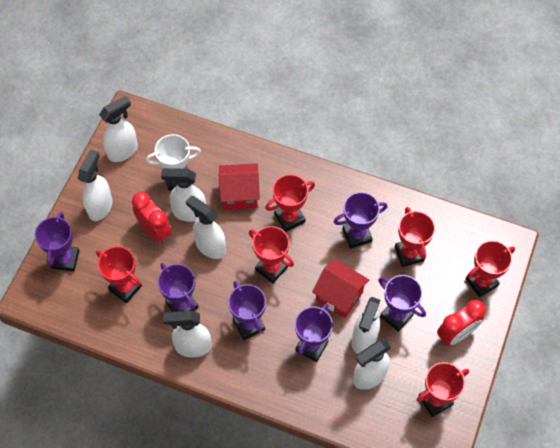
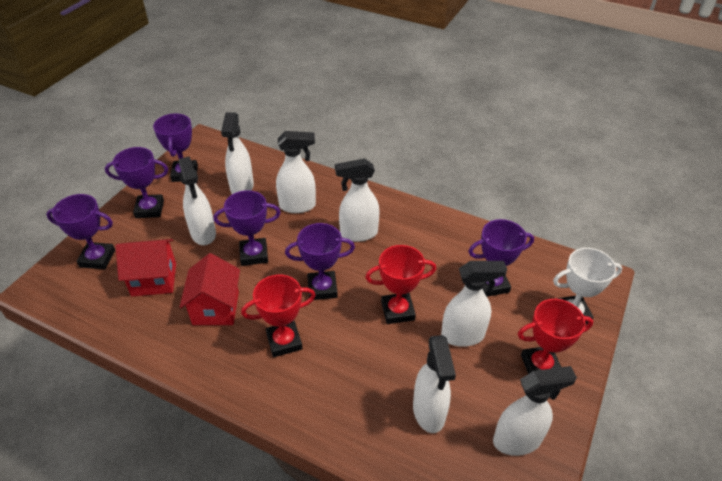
red clock: [132,192,172,244] [437,300,486,346] = 2 -> none = 0
red trophy: [96,246,142,303] [249,226,294,284] [265,174,315,232] [395,207,435,267] [417,362,469,417] [466,240,515,297] = 6 -> [241,275,316,357] [365,245,436,324] [518,299,593,374] = 3

